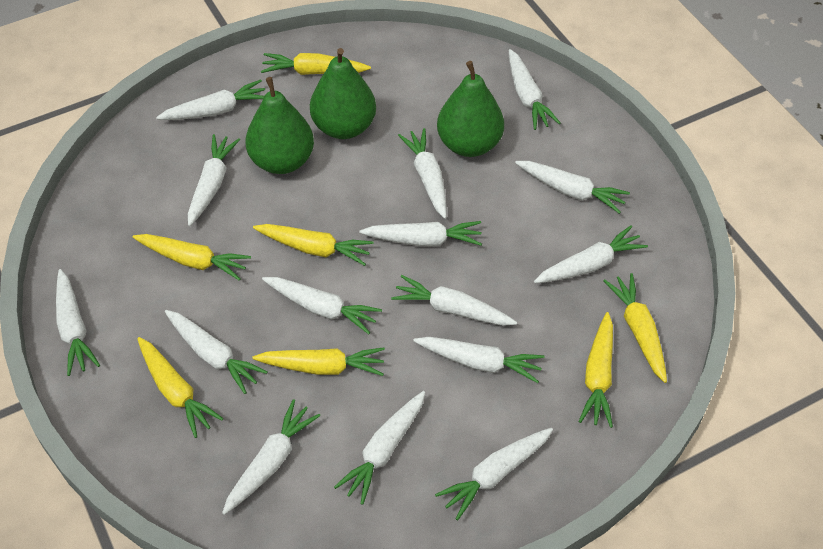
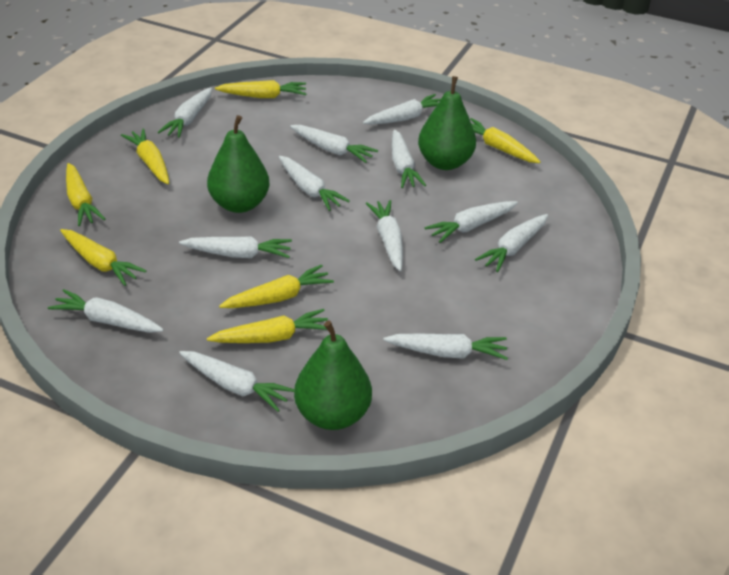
white carrot: [56,269,100,376] [156,79,265,120] [165,310,268,394] [188,134,240,226] [222,399,320,515] [262,277,382,334] [334,391,425,505] [360,221,482,246] [391,275,517,326] [398,128,447,219] [413,337,544,383] [435,428,553,520] [509,49,560,130] [515,161,630,214] [534,225,648,283] = 15 -> [48,289,164,333] [158,87,212,138] [179,236,292,258] [179,351,294,412] [279,156,350,211] [290,125,378,163] [363,94,441,124] [365,200,403,271] [384,333,508,360] [392,129,426,188] [425,201,518,243] [475,214,548,272] = 12

